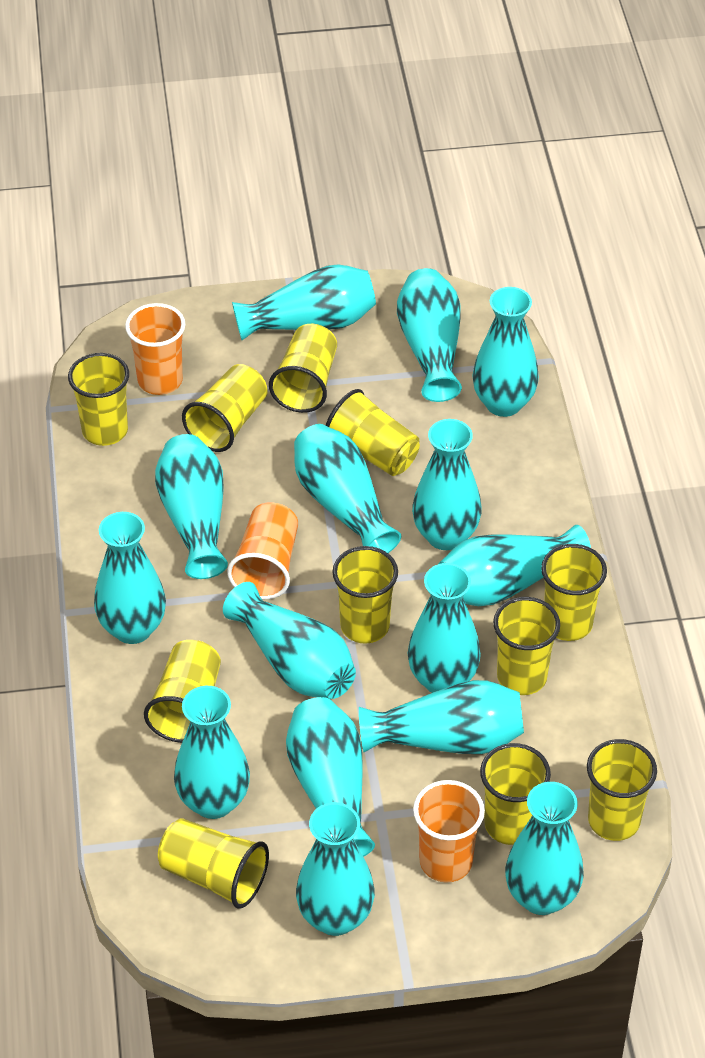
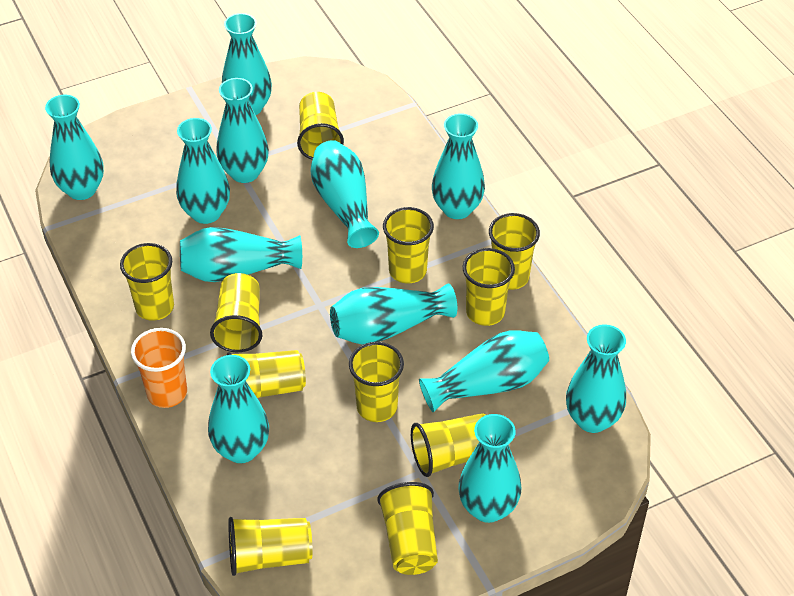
orange cup: [125,303,185,395] [227,502,298,599] [413,780,485,883] = 3 -> [131,328,187,408] = 1
turquoise vase: [94,512,166,644] [155,434,228,579] [174,686,250,819] [223,582,356,699] [232,264,376,340] [286,697,375,857] [294,424,401,553] [296,802,375,936] [359,680,524,754] [397,268,462,402] [408,563,481,693] [412,419,482,550] [438,525,591,606] [472,287,539,417] [505,782,584,915] = 15 -> [45,95,104,200] [176,118,230,224] [180,227,302,282] [208,355,269,463] [216,78,269,183] [222,13,272,115] [311,140,379,248] [330,283,457,344] [419,330,549,413] [432,114,485,219] [458,414,521,523] [566,324,626,433] = 12

